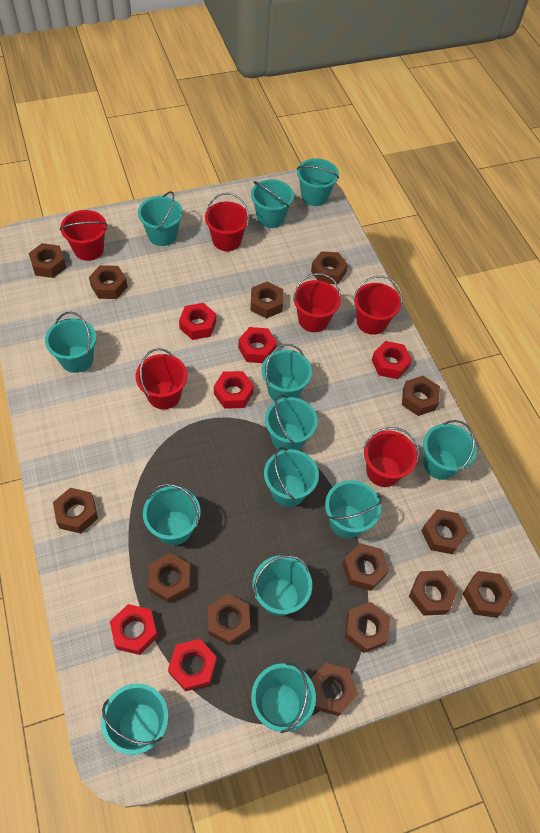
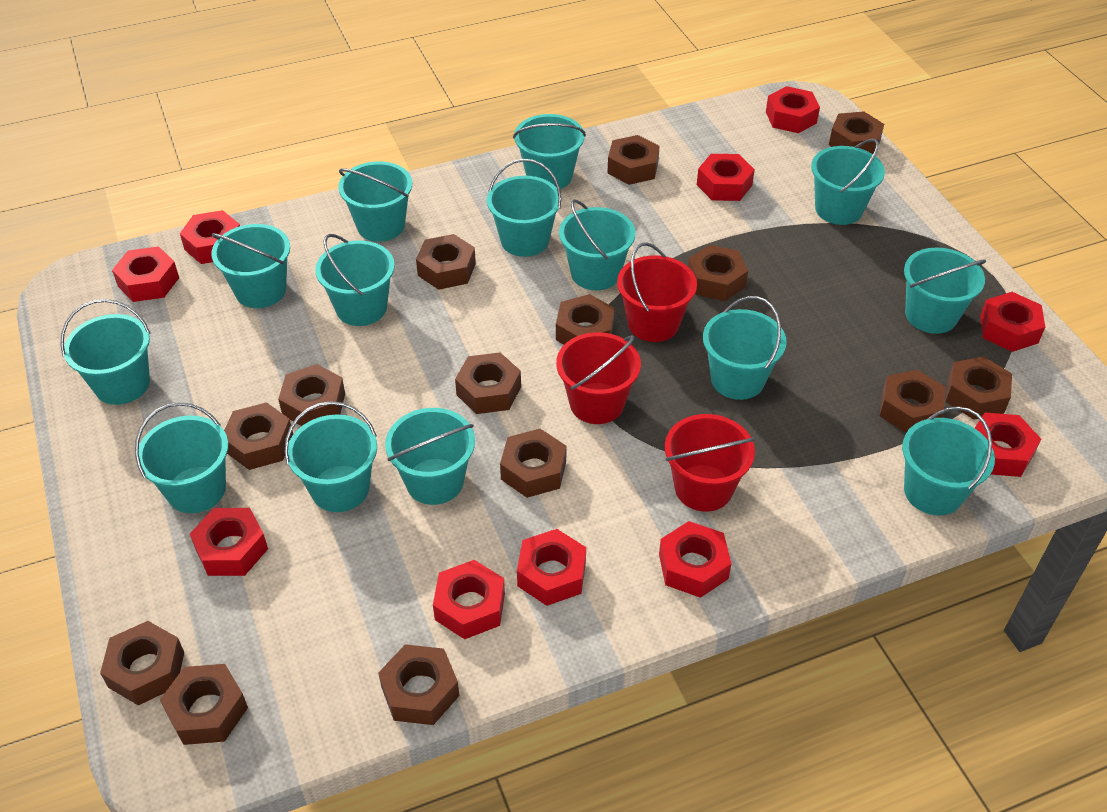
red bucket: [60,210,108,261] [136,348,187,409] [205,193,249,251] [293,273,341,332] [353,276,402,335] [363,427,419,487] = 6 -> [556,332,641,424] [617,242,697,342] [665,414,756,512] = 3
red nut: [110,604,158,655] [168,639,217,692] [179,303,216,340] [214,371,254,409] [238,327,277,363] [372,341,412,379] = 6 -> [112,246,179,302] [180,210,240,264] [190,508,268,576] [433,560,505,639] [517,529,586,606] [659,521,732,598] [697,154,755,201] [766,86,820,133] [975,413,1041,477] [980,292,1045,352] = 10
turquoise bucket: [45,312,96,373] [101,683,168,755] [138,191,183,246] [143,484,201,545] [251,179,294,228] [251,663,316,733] [253,555,312,616] [262,344,312,401] [264,447,319,507] [265,394,318,451] [297,158,339,206] [325,480,382,539] [423,420,477,480] = 13 -> [60,299,151,405] [135,402,228,513] [211,224,290,308] [285,401,377,512] [315,234,395,326] [338,161,412,242] [385,408,475,505] [487,159,561,257] [513,114,586,189] [559,199,635,290] [703,296,787,400] [811,138,885,225] [902,406,995,515] [904,248,986,334] = 14

